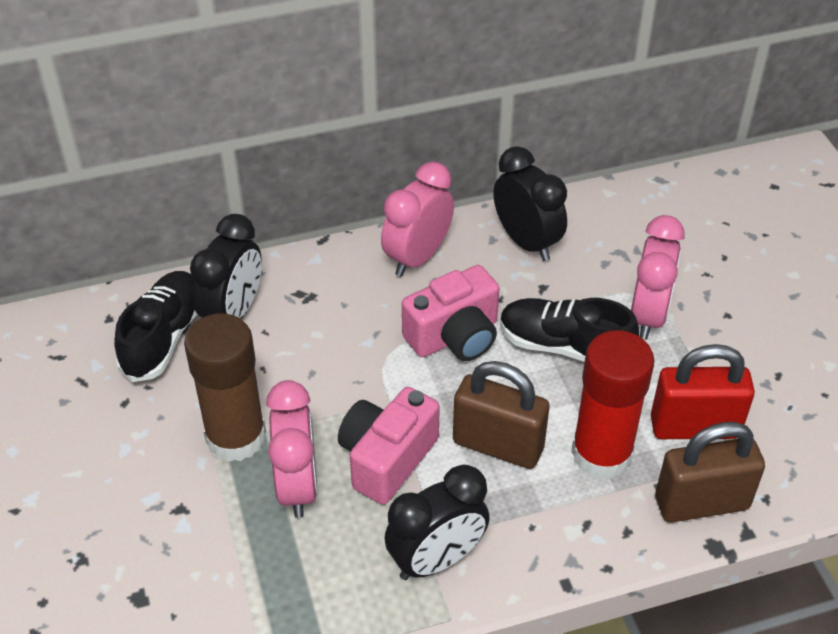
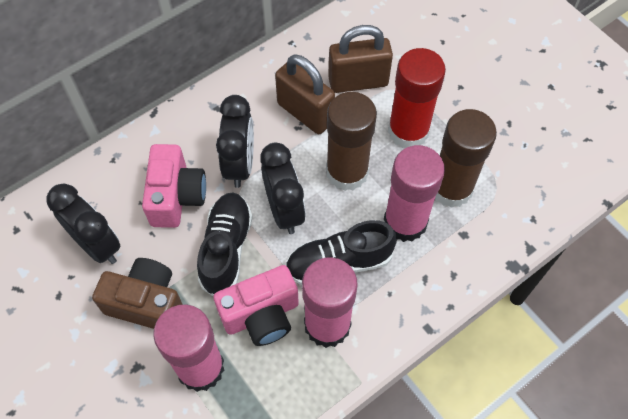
brown camera: none = 0 -> [92,258,183,329] = 1
brown glue stick: [184,313,266,462] = 1 -> [326,92,377,191] [435,109,497,208] = 2
pink clock: [266,380,318,518] [381,161,454,277] [631,215,685,340] = 3 -> none = 0
pink glue stick: none = 0 -> [153,304,224,392] [302,257,358,348] [384,145,445,242] = 3
red padlock: [651,344,755,439] = 1 -> none = 0

